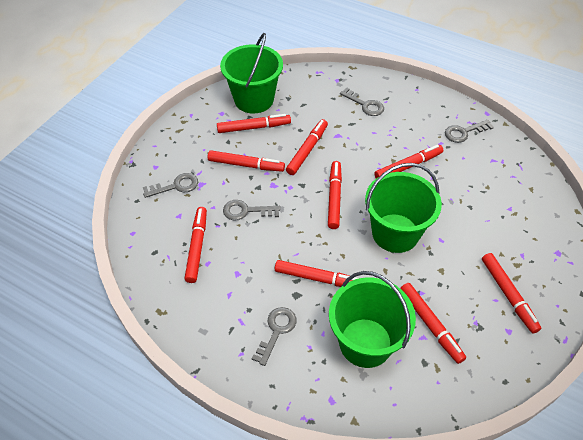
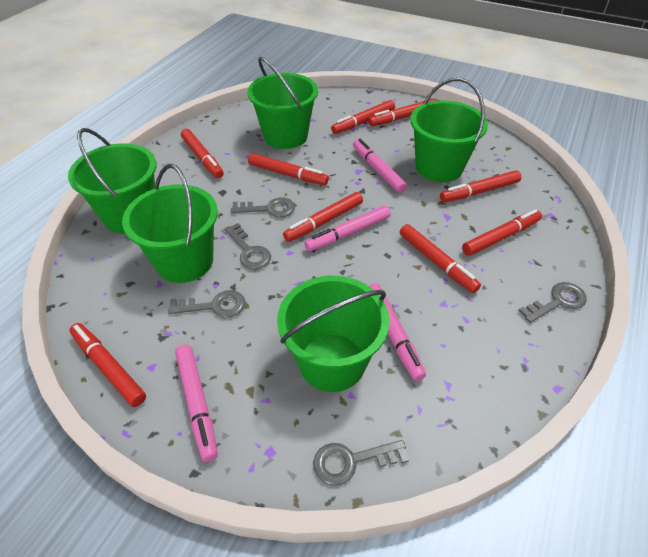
green bucket: [220,33,283,113] [329,271,416,368] [365,163,442,253] = 3 -> [68,128,157,234] [122,164,218,283] [247,57,318,149] [277,276,390,392] [410,78,488,182] = 5
pink marker: none = 0 -> [175,344,218,462] [304,206,391,251] [353,139,407,193] [369,283,426,381] = 4

